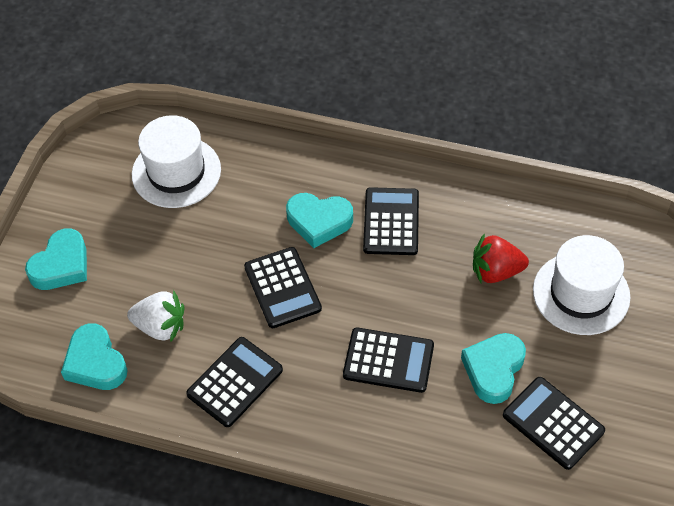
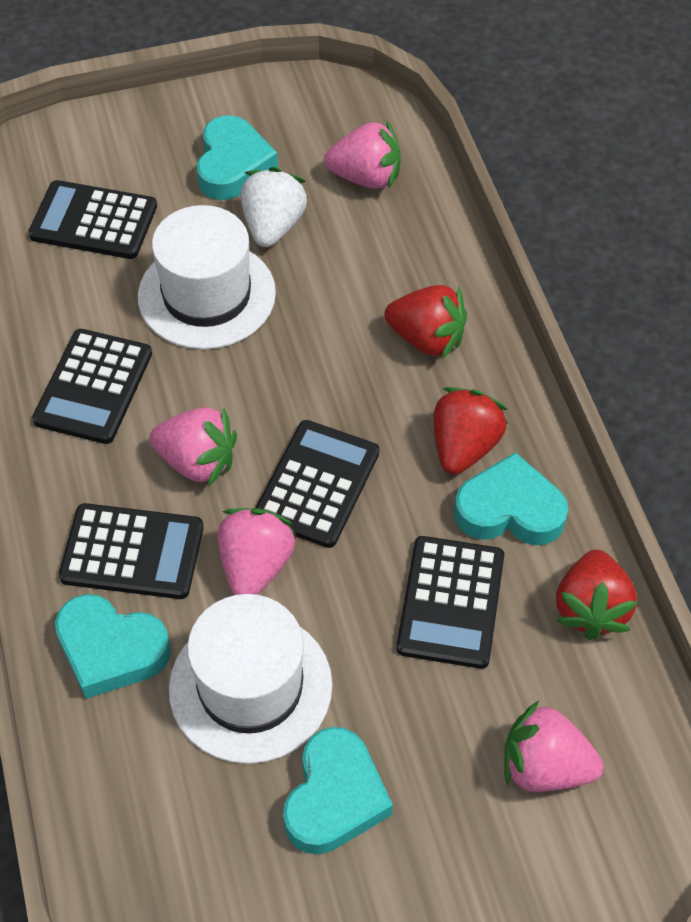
pink strawberry: none = 0 -> [149,407,237,486] [218,508,296,595] [324,121,401,189] [504,700,604,792] = 4
red strawberry: [473,233,529,283] = 1 -> [384,285,467,359] [434,387,508,474] [556,550,638,640] = 3

